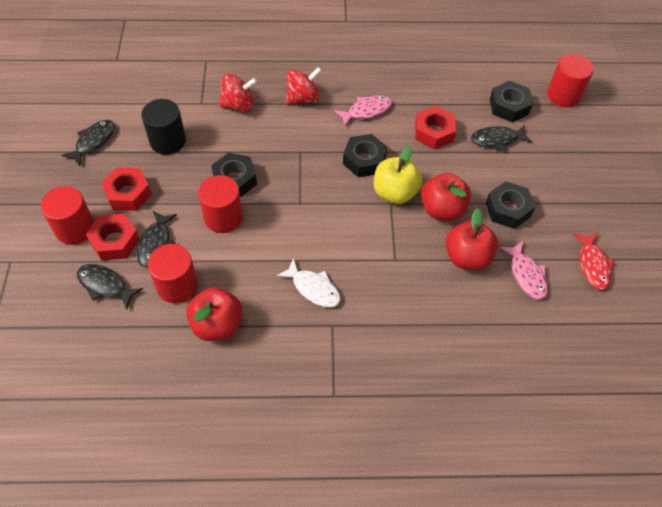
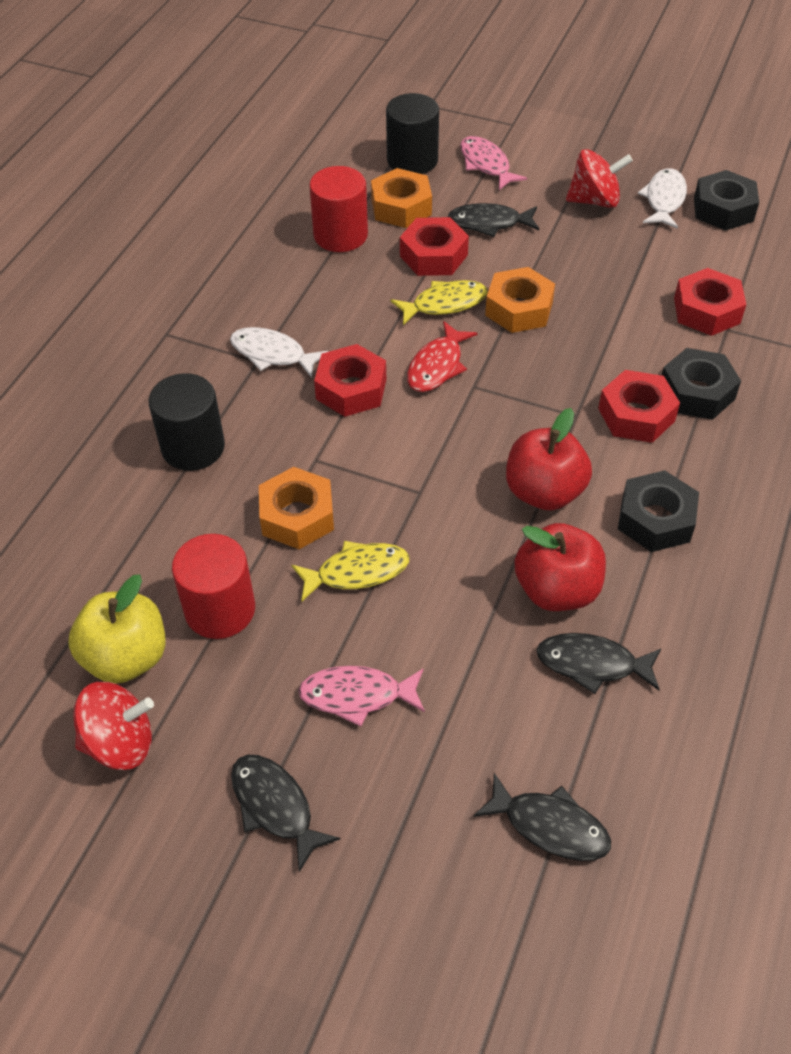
black cylinder: [141,99,186,155] = 1 -> [149,373,225,471] [386,93,439,174] = 2
black nut: [211,153,257,198] [343,134,387,177] [486,181,535,229] [490,81,533,122] = 4 -> [618,470,699,552] [662,348,741,420] [694,170,759,231] = 3
orange nut: none = 0 -> [259,467,334,549] [371,168,432,228] [485,267,555,333] = 3
red apple: [186,287,242,341] [421,173,471,221] [446,208,498,270] = 3 -> [506,408,592,511] [514,523,606,611] = 2
red cylinder: [41,186,94,245] [148,244,198,304] [198,175,243,233] [547,54,594,107] = 4 -> [172,534,255,639] [309,166,368,252] = 2
red nut: [86,214,140,261] [101,167,152,211] [415,106,456,149] = 3 -> [314,344,386,417] [400,217,469,276] [598,370,680,443] [674,268,746,336] = 4
white fish: [276,259,341,307] = 1 -> [230,327,329,378] [638,168,687,229] = 2
yellow fish: none = 0 -> [291,541,409,602] [390,280,488,325] = 2

